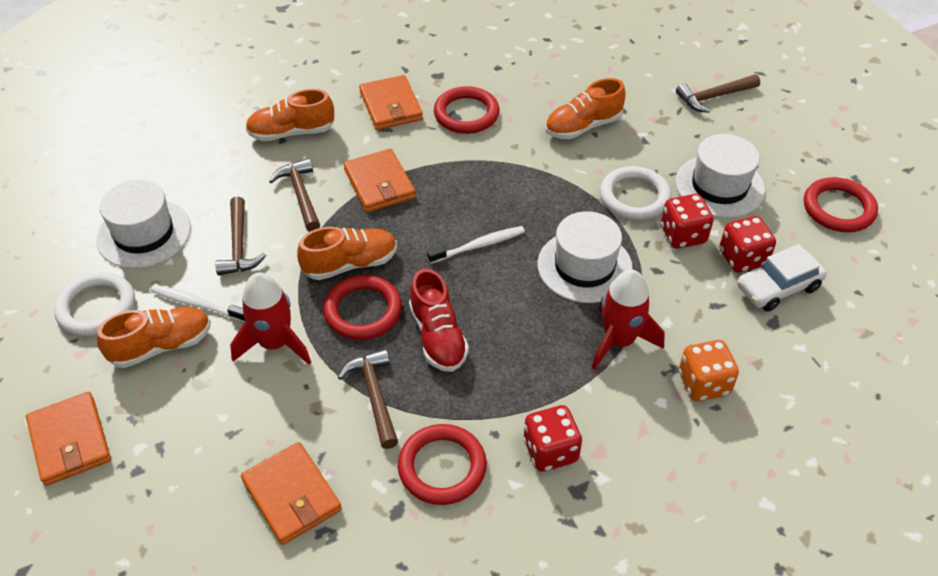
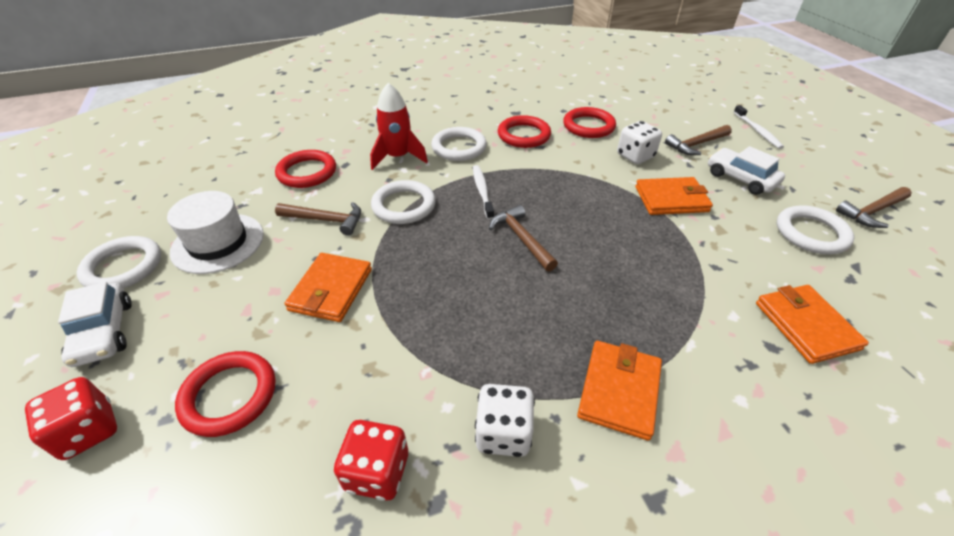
orange dice: [679,340,739,401] = 1 -> none = 0
orange shoe: [97,307,211,368] [245,89,334,141] [297,227,397,280] [545,78,626,139] = 4 -> none = 0
red dice: [523,405,582,472] [661,194,714,249] [719,216,776,273] = 3 -> [25,377,117,460] [334,420,408,501] = 2
red rocket: [230,272,311,364] [592,270,665,370] = 2 -> [370,83,428,170] = 1
red shoe: [409,269,469,372] = 1 -> none = 0
white car: [737,244,827,312] = 1 -> [58,282,132,367] [708,146,785,195] = 2
white dice: none = 0 -> [475,384,535,457] [617,121,662,164] = 2
white hat: [96,180,191,268] [537,211,633,303] [675,134,765,218] = 3 -> [167,191,264,274] = 1
white ring: [54,272,135,336] [600,166,672,220] = 2 -> [77,236,161,288] [371,180,436,224] [431,127,487,161] [777,205,854,254] = 4

